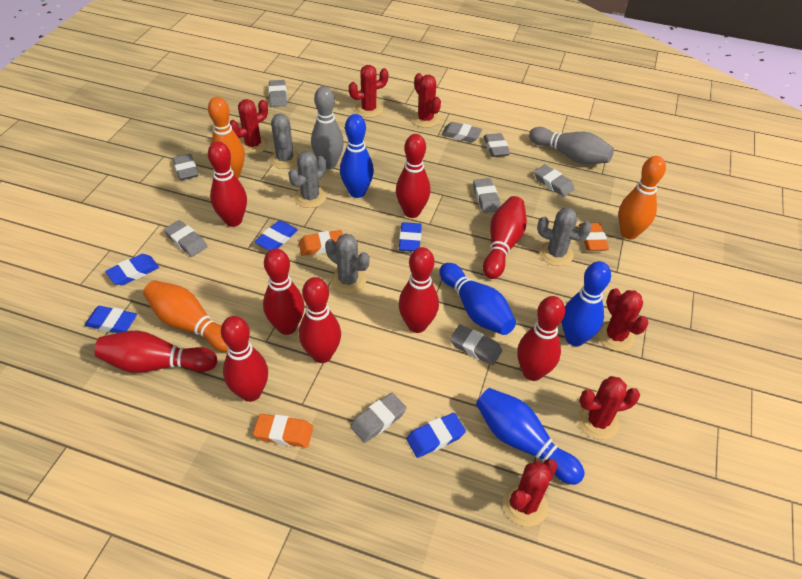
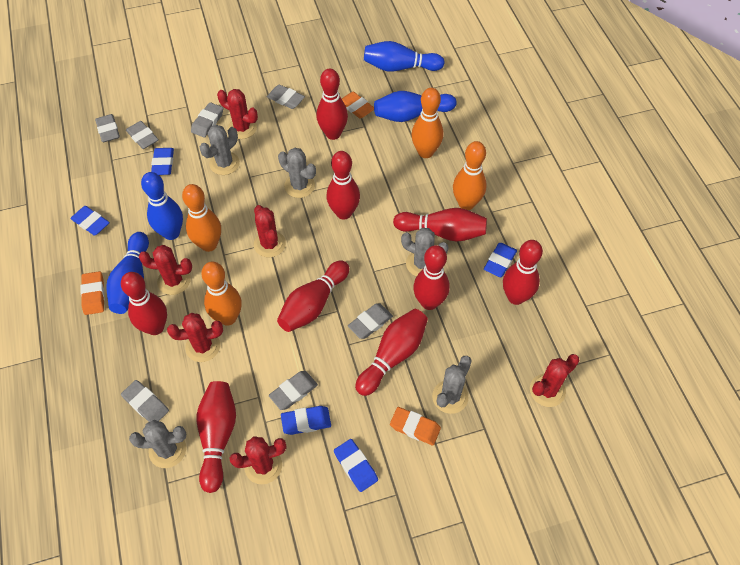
grey bowling pin: [311,86,344,169] [529,127,614,164] = 2 -> none = 0
grey cactus: [270,113,299,169] [288,151,326,208] [325,234,369,294] [537,208,592,266] = 4 -> [129,420,186,468] [200,125,240,175] [278,148,316,198] [401,228,449,276] [432,356,472,414] = 5
grey eraser: [164,220,207,257] [173,154,198,180] [268,80,287,107] [350,393,407,443] [441,122,482,142] [450,325,502,365] [473,178,501,213] [484,133,510,157] [534,164,575,197] = 9 -> [95,114,120,142] [121,380,169,422] [126,121,159,149] [191,102,223,138] [267,85,305,109] [269,371,318,410] [348,303,393,339] = 7
orange bowling pin: [143,280,228,352] [208,97,245,179] [618,156,666,240] = 3 -> [182,184,221,252] [201,261,242,326] [411,88,443,158] [453,141,486,210] = 4

